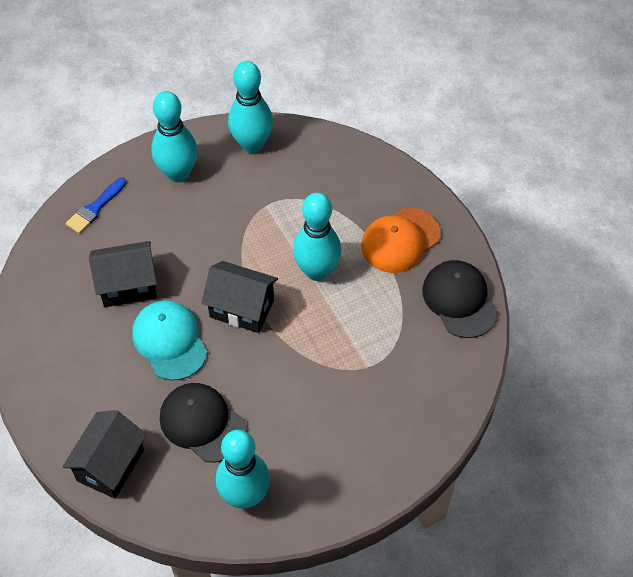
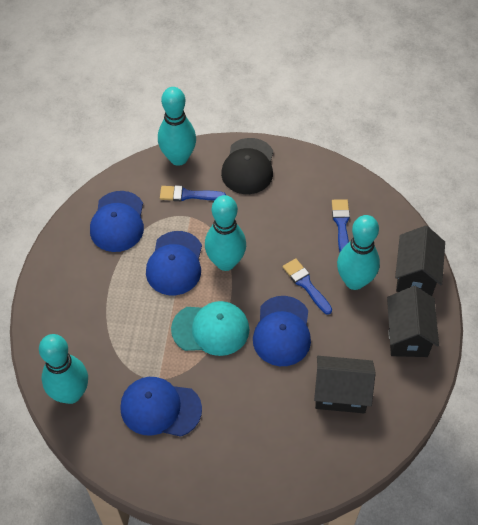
black cap: [160,383,247,463] [422,260,498,338] = 2 -> [221,138,273,194] = 1
blue brush: [66,178,126,234] = 1 -> [160,185,226,201] [283,258,332,315] [332,199,350,252] = 3
blue cap: none = 0 -> [90,191,144,252] [120,377,202,437] [146,231,202,295] [253,296,311,366] = 4
orange cap: [361,208,441,273] = 1 -> none = 0

